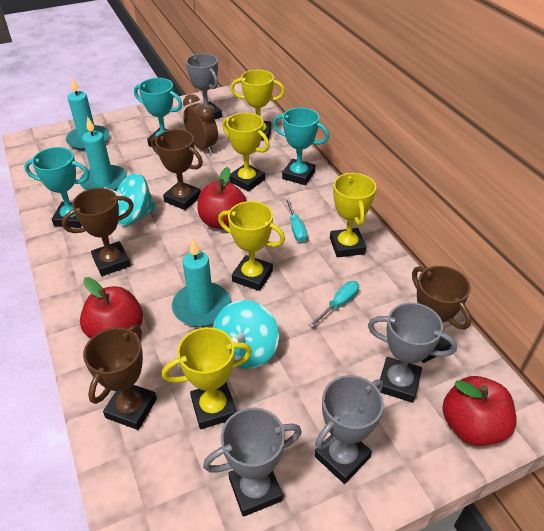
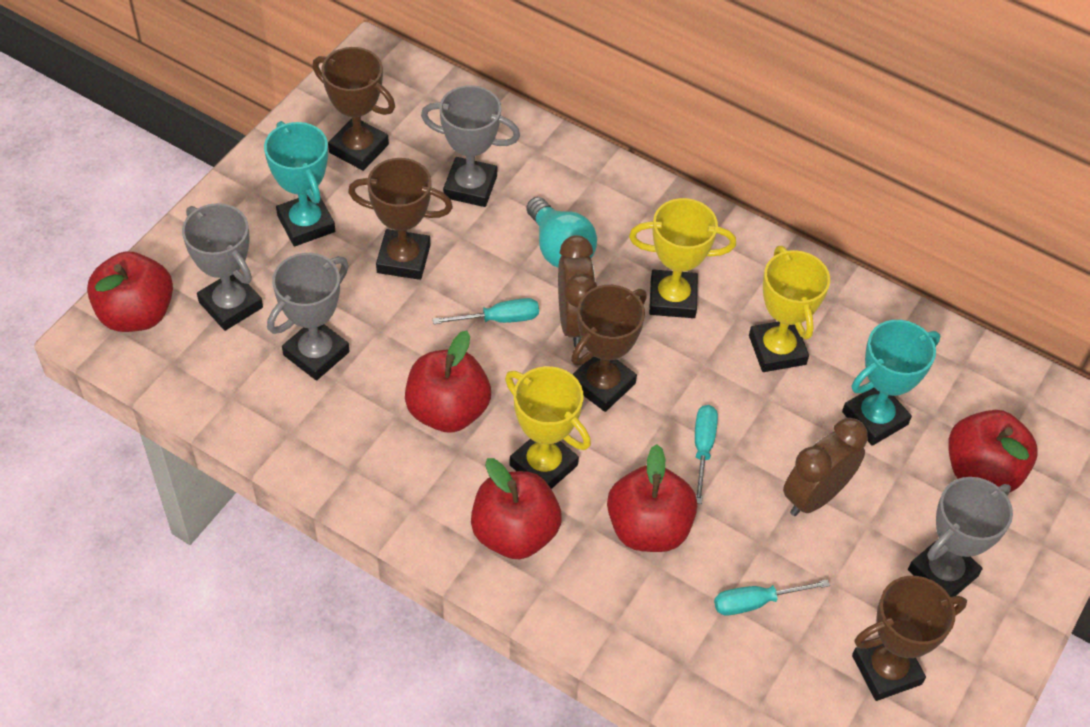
brown clock: [183,94,218,154] = 1 -> [558,235,597,347] [783,418,868,516] = 2
red apple: [80,277,143,339] [197,167,247,229] [442,376,516,446] = 3 -> [87,251,173,332] [405,330,491,433] [471,458,561,559] [607,444,697,552] [948,410,1038,492] = 5
turquoise candle: [66,77,109,151] [80,116,127,191] [172,239,231,327] = 3 -> none = 0
turquoise light bulb: none = 0 -> [526,197,597,268] = 1
turquoise screwdriver: [285,198,307,242] [309,281,359,328] = 2 -> [433,298,539,324] [695,405,718,504] [714,579,830,615] = 3
turquoise spinning top: [104,173,156,226] [213,300,279,369] = 2 -> none = 0
turquoise trophy: [24,147,90,228] [134,78,182,147] [273,107,329,185] = 3 -> [264,121,335,247] [842,320,940,446] = 2
yellow trophy: [162,327,252,429] [218,201,285,291] [222,113,270,192] [231,70,285,140] [330,173,376,258] = 5 -> [505,366,591,489] [629,198,736,318] [749,246,830,372] = 3

